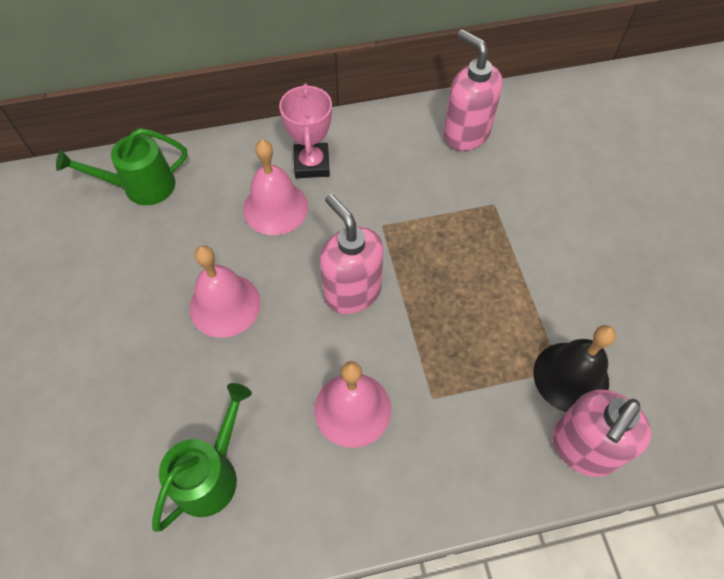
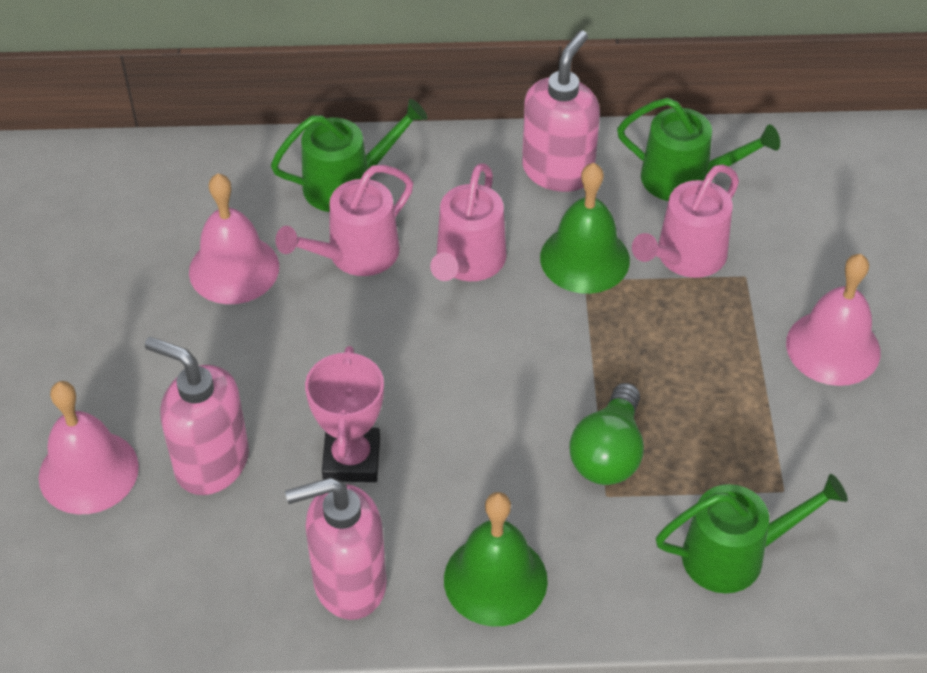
black bell: [533,325,616,412] = 1 -> none = 0
green bell: none = 0 -> [444,492,548,626] [540,163,630,294] = 2
green light bulb: none = 0 -> [569,383,644,485] = 1
green watering can: [56,128,188,205] [152,383,252,532] = 2 -> [271,99,428,212] [617,98,780,201] [656,474,848,593] = 3
pink watering can: none = 0 -> [276,165,413,276] [430,163,507,281] [632,164,739,278] = 3

